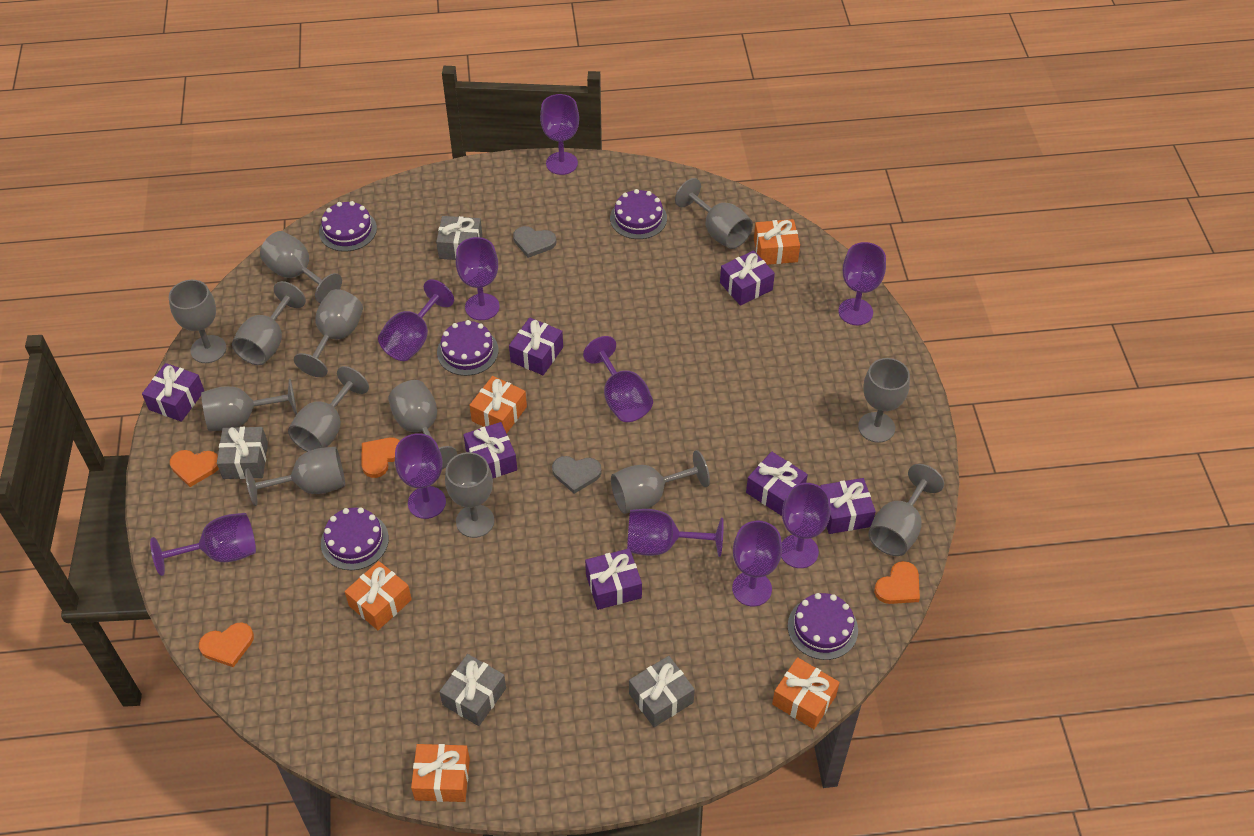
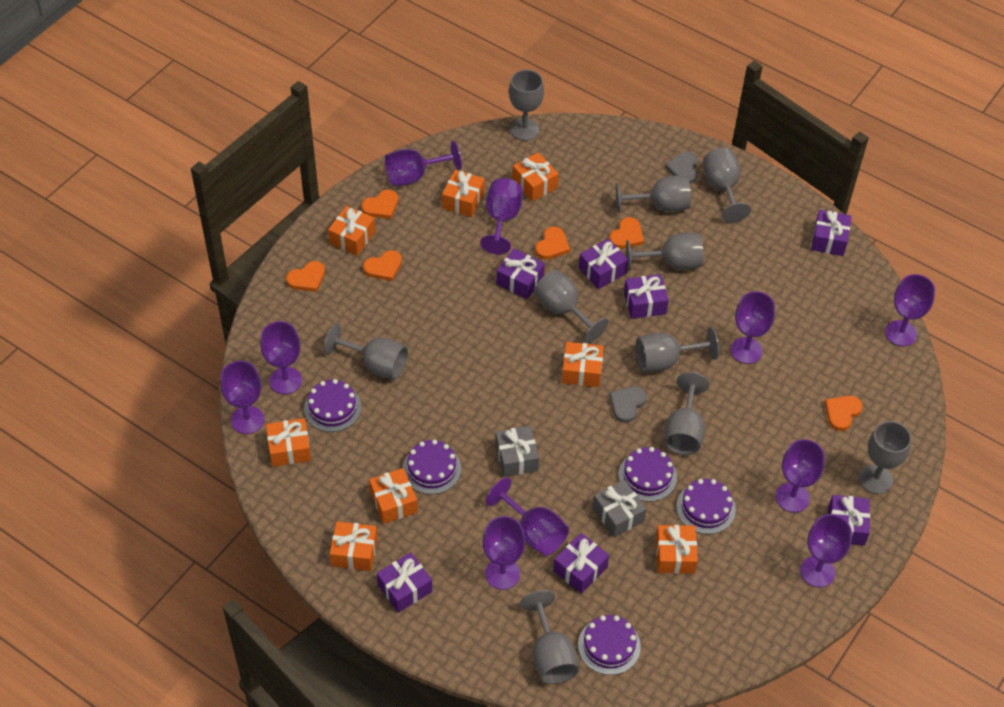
grey gift: [217,427,268,479] [436,216,483,260] [439,654,506,726] [629,656,695,727] = 4 -> [495,426,539,477] [593,479,647,537] = 2
grey goblet: [169,280,227,363] [201,379,297,431] [232,281,306,365] [245,447,345,506] [260,231,342,303] [288,366,369,452] [294,289,363,377] [388,380,457,469] [445,452,494,538] [611,450,710,514] [675,178,753,249] [858,358,910,443] [868,464,944,556] = 13 -> [324,323,408,379] [509,70,544,141] [520,590,579,684] [534,270,608,343] [616,176,691,213] [626,233,703,271] [636,328,719,372] [665,372,709,455] [703,148,751,223] [859,421,912,494] = 10
orange gift: [345,561,412,630] [411,744,470,802] [469,376,527,434] [754,219,800,265] [772,657,840,729] = 5 -> [266,418,311,467] [328,206,375,256] [330,521,378,571] [369,468,418,524] [442,170,485,217] [512,152,559,201] [562,342,604,387] [656,525,698,574] = 8
orange heart: [170,450,219,487] [199,622,254,667] [361,438,400,478] [874,561,920,604] = 4 -> [286,261,325,292] [361,190,398,219] [363,250,402,281] [535,226,570,259] [609,217,644,249] [824,396,863,431] = 6

